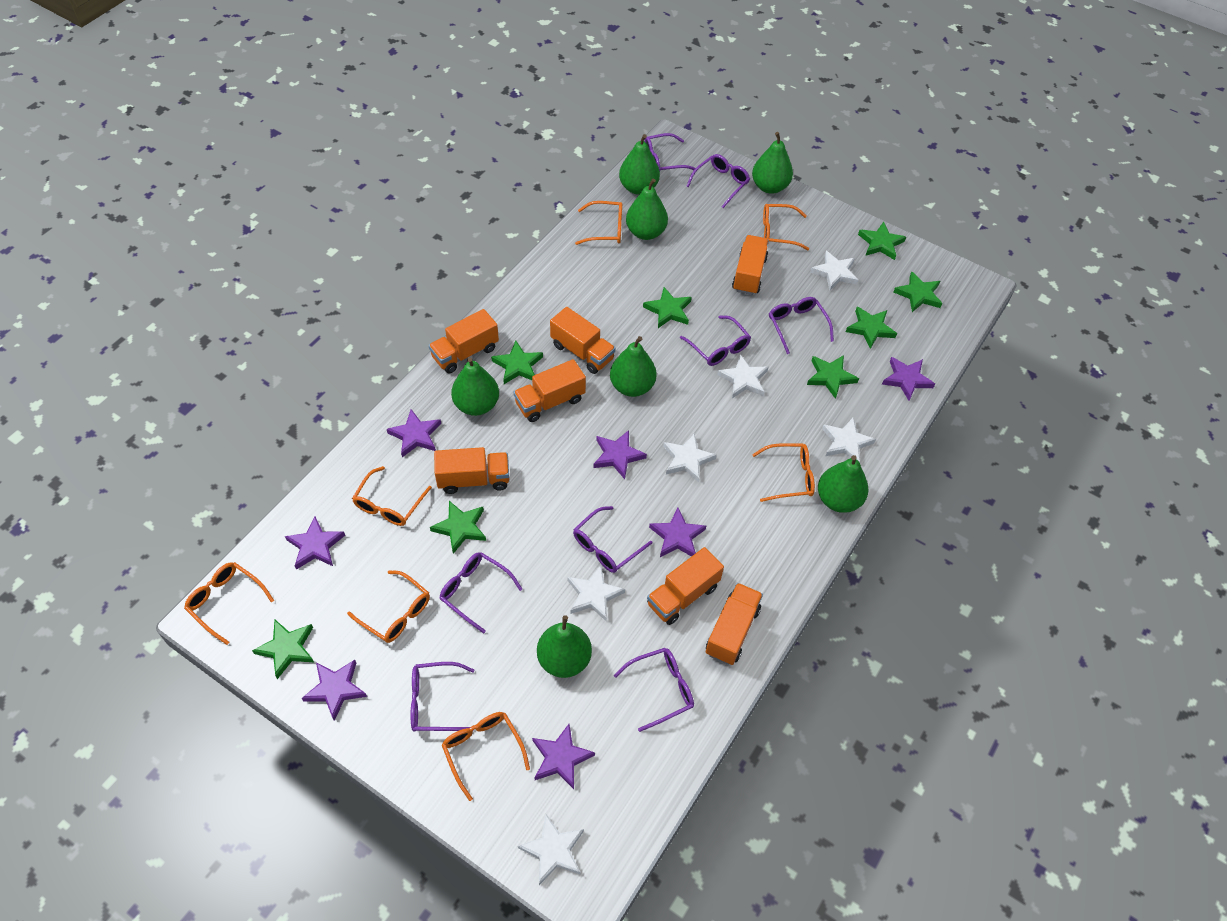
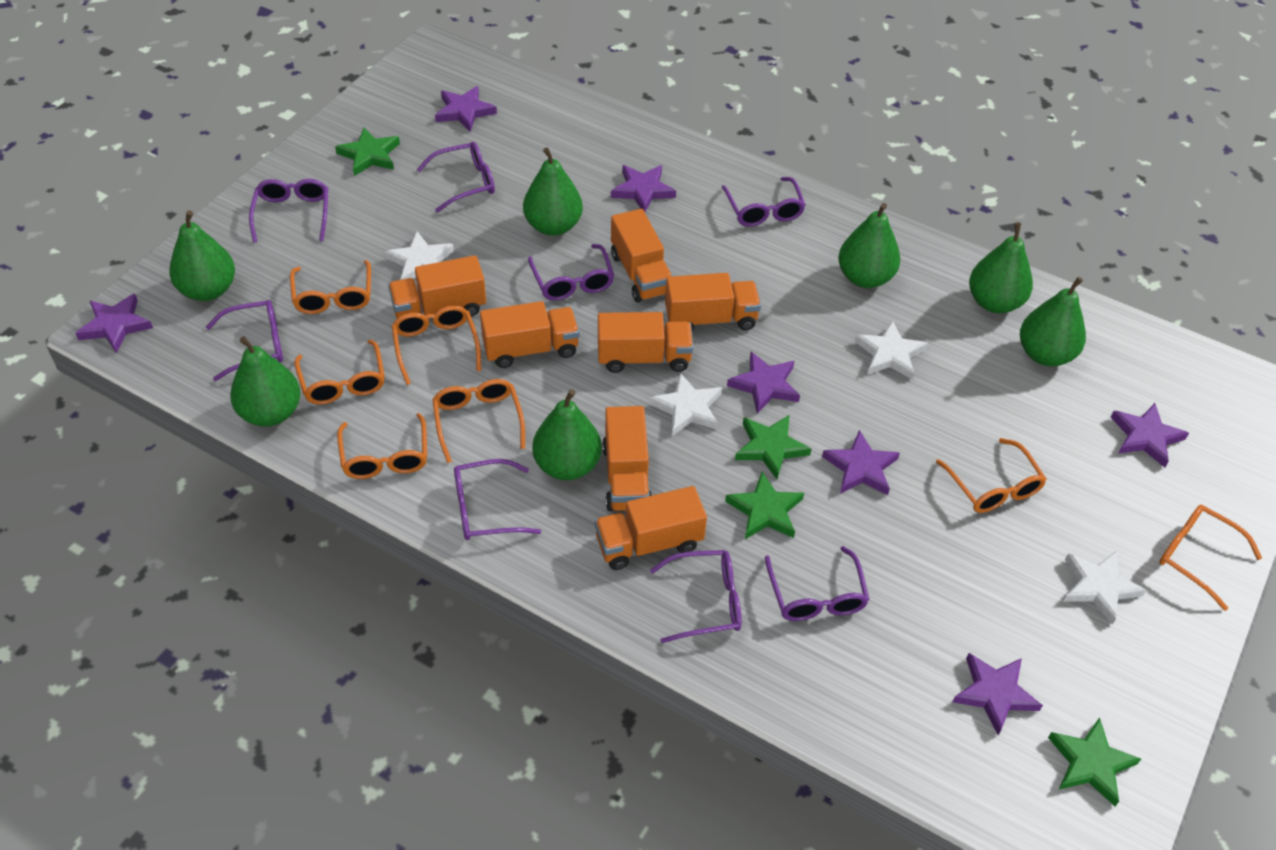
green star: [252,620,314,679] [430,501,486,554] [491,341,543,384] [643,287,692,328] [807,355,859,399] [846,307,897,349] [858,222,906,260] [893,271,942,312] = 8 -> [335,128,400,176] [725,471,804,539] [735,415,811,479] [1048,717,1141,806] = 4
white star: [518,814,584,885] [568,565,625,621] [663,433,717,482] [717,354,769,398] [810,251,858,290] [822,417,876,462] = 6 -> [384,231,454,280] [649,373,722,436] [855,320,928,379] [1064,550,1146,625] = 4

